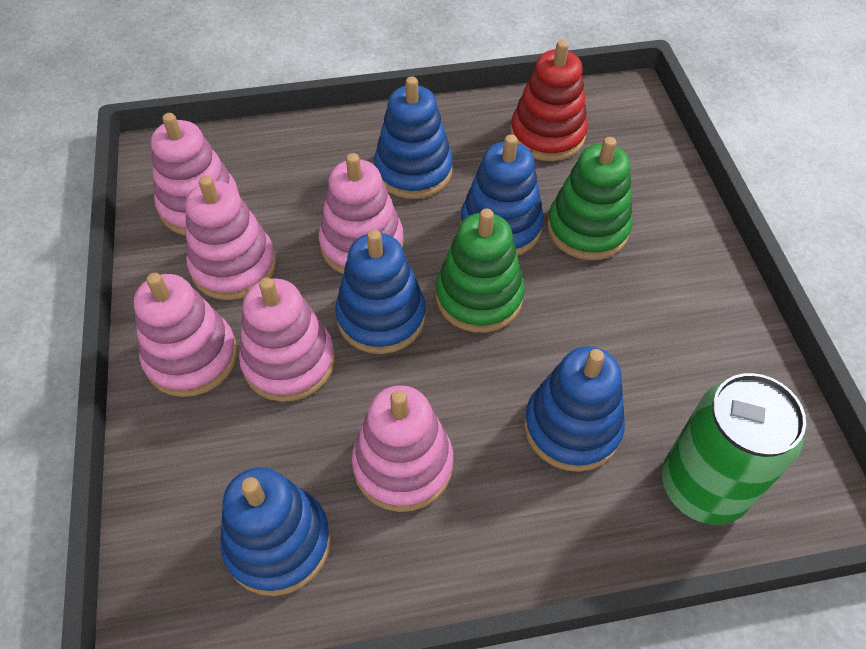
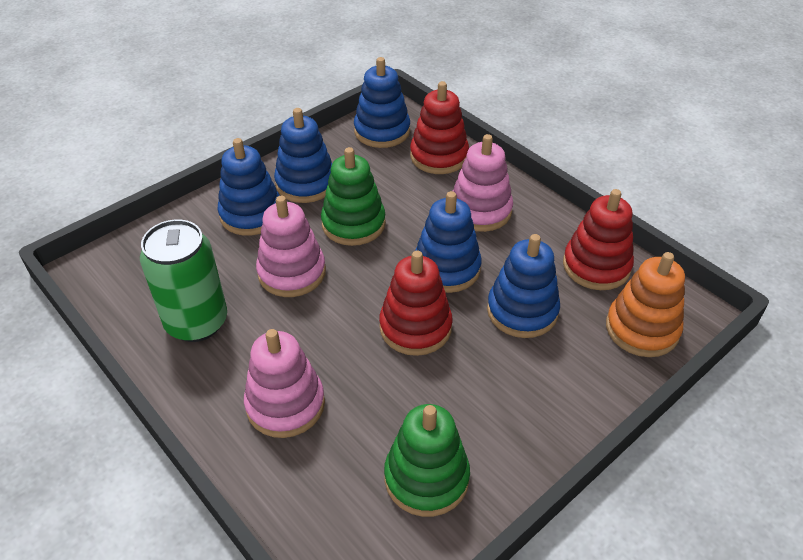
orange stacking toy: none = 0 -> [606,252,685,357] = 1
pink stacking toy: [134,273,237,397] [151,113,239,235] [185,176,276,300] [239,277,335,402] [319,153,404,274] [352,386,453,512] = 6 -> [244,329,325,438] [256,196,326,297] [453,134,513,232] = 3
red stacking toy: [510,40,588,161] = 1 -> [379,250,453,356] [410,81,469,174] [563,189,634,290] = 3

